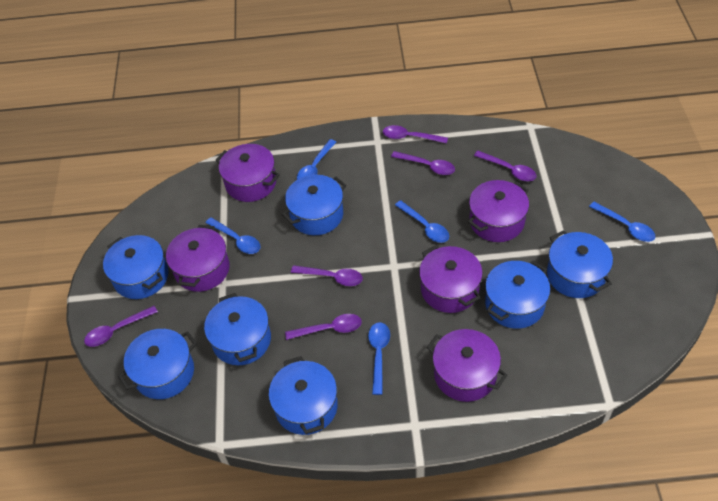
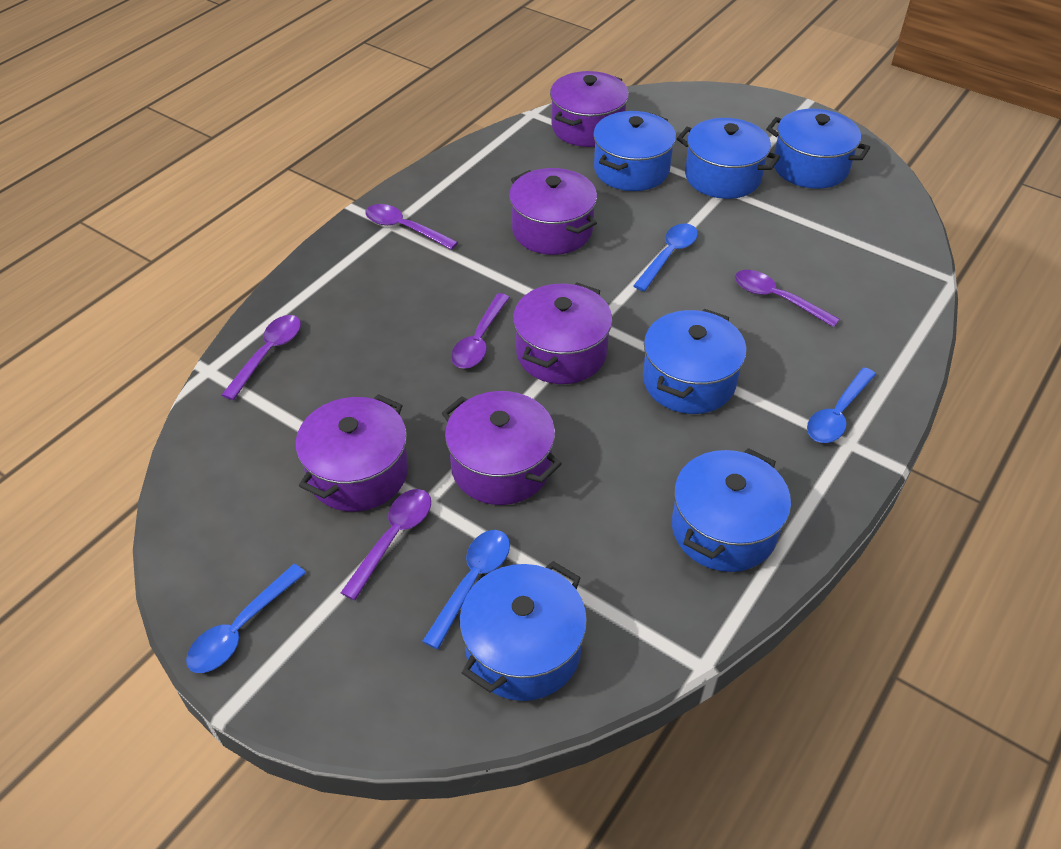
blue pot: [103,235,169,299] [118,329,197,399] [204,293,271,365] [269,356,338,435] [282,175,347,235] [485,260,550,329] [547,230,613,298] = 7 -> [459,561,587,701] [593,111,676,191] [643,309,747,414] [672,448,791,572] [677,118,780,199] [766,109,870,189] = 6
blue spoon: [206,217,261,254] [297,139,336,180] [368,322,390,395] [395,200,449,243] [589,202,655,242] = 5 -> [186,564,306,673] [422,530,510,649] [633,224,698,291] [807,367,876,443] = 4
purple spoon: [84,306,158,347] [285,314,362,340] [291,265,363,286] [383,125,448,144] [391,151,455,175] [474,151,537,181] = 6 -> [222,315,301,400] [341,489,431,600] [365,204,458,250] [451,293,510,369] [735,270,840,327] = 5

